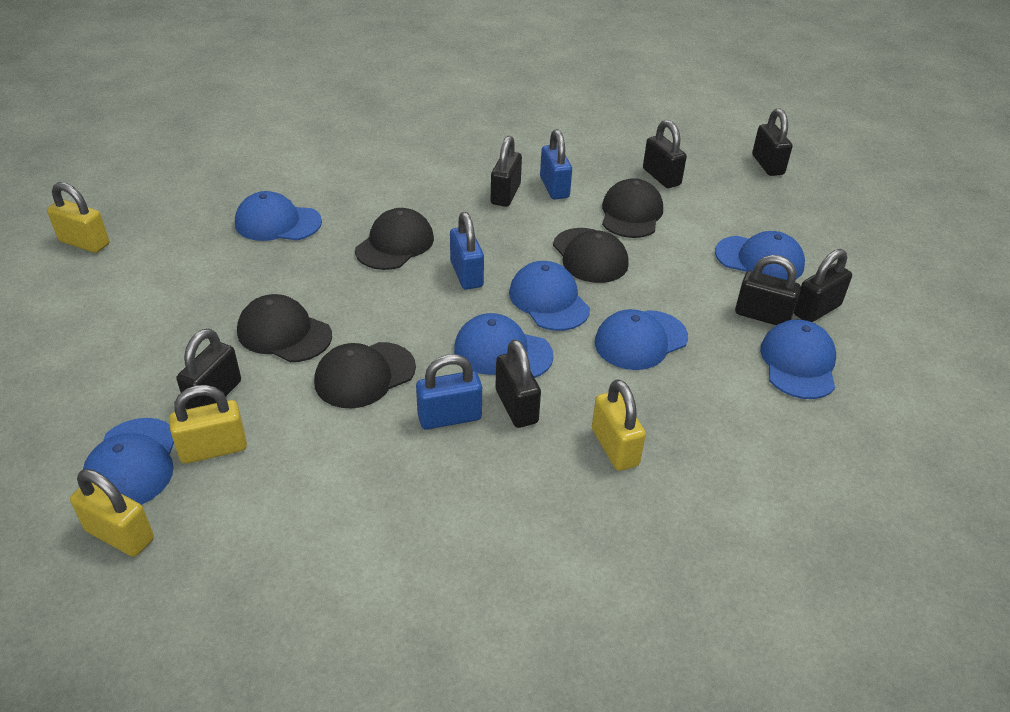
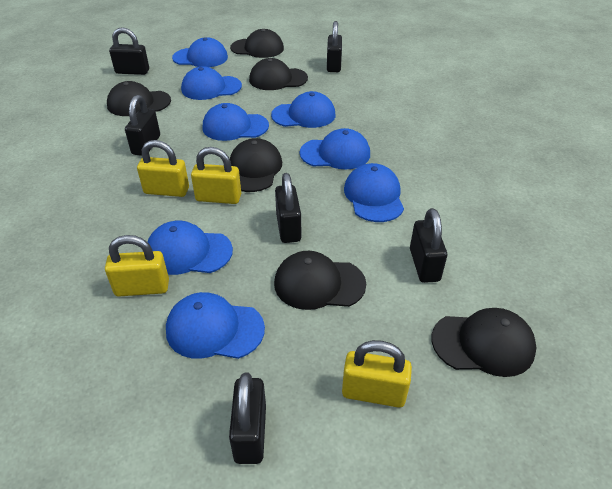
black cap: [237,294,332,362] [314,342,416,408] [355,208,434,270] [553,228,629,283] [602,178,663,238] = 5 -> [107,81,171,116] [230,29,284,58] [230,138,282,192] [249,58,308,90] [274,251,366,310] [432,308,537,377] = 6
black padlock: [177,329,241,409] [491,136,522,207] [495,339,541,428] [643,120,687,188] [735,255,801,325] [752,108,792,176] [794,249,852,322] = 7 -> [109,27,149,75] [125,95,160,156] [229,373,266,464] [275,173,301,243] [327,21,342,72] [410,208,447,283] = 6
blue cap: [83,418,174,505] [235,191,322,241] [454,313,554,378] [509,261,590,331] [595,309,688,370] [715,231,805,280] [760,319,836,399] = 7 -> [148,221,233,275] [166,292,265,359] [172,37,228,67] [181,67,242,100] [203,103,269,141] [271,91,336,128] [300,128,370,169] [344,163,404,222] = 8
blue padlock: [416,354,482,430] [450,212,484,290] [540,129,572,200] = 3 -> none = 0

